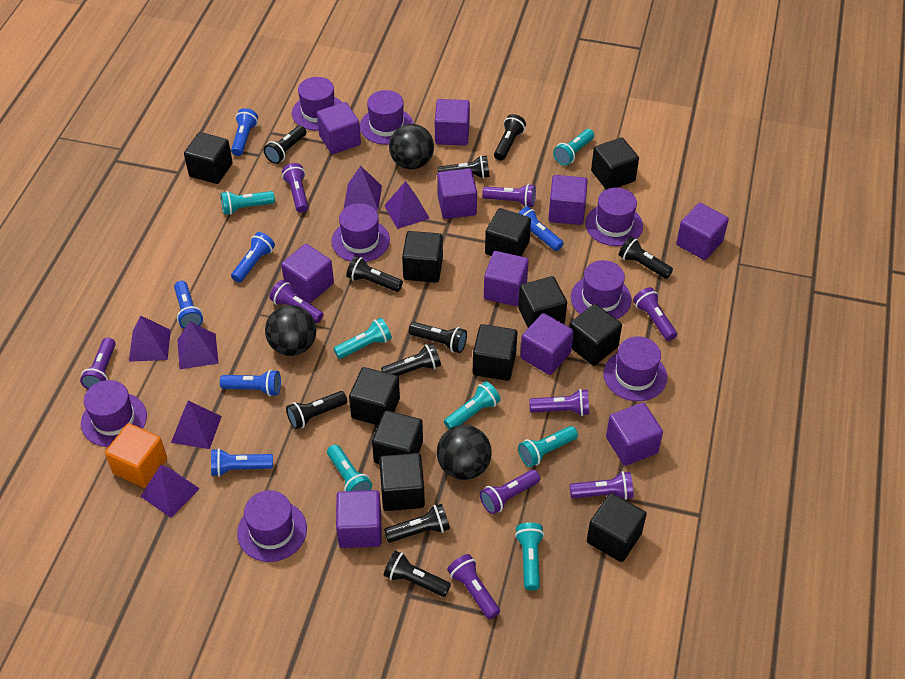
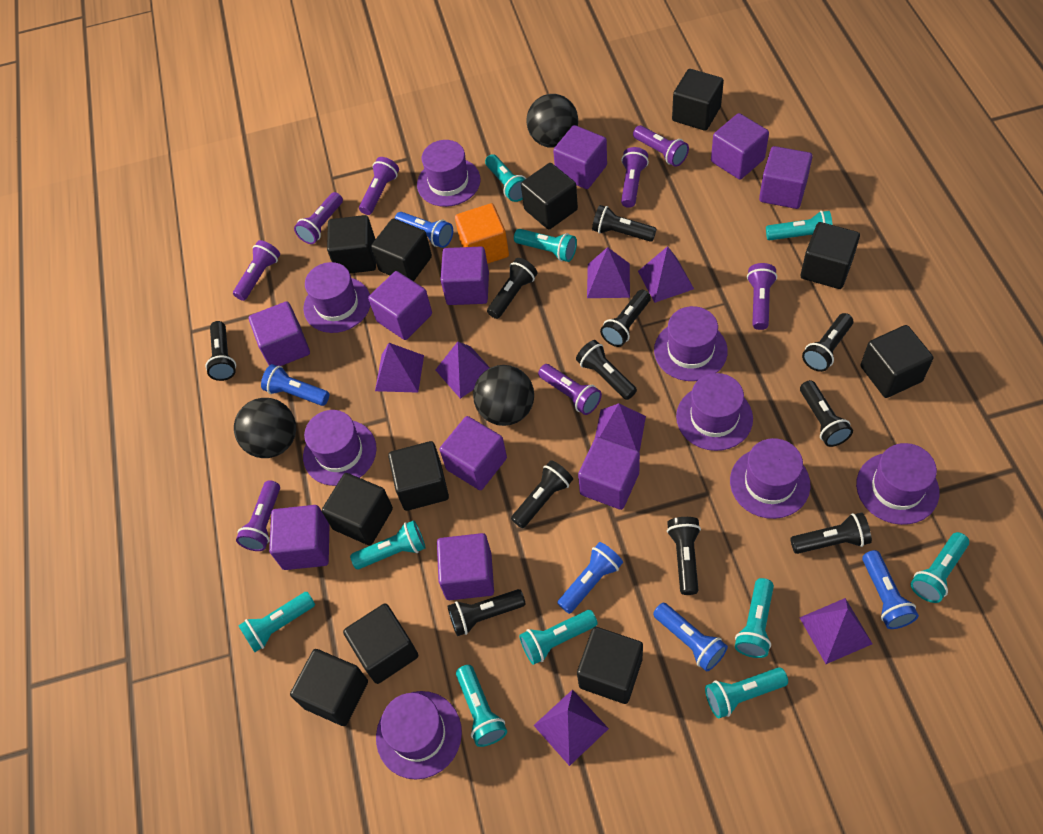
black flashlight: [264,125,306,164] [286,391,347,429] [346,256,403,292] [381,343,441,376] [384,504,450,543] [384,550,451,597] [409,322,467,353] [438,155,490,179] [494,114,526,161] [619,236,673,279] = 10 -> [205,321,236,381] [447,589,526,636] [487,258,537,319] [511,460,573,528] [576,340,637,400] [592,205,656,242] [600,290,651,347] [667,517,701,595] [790,512,872,554] [800,380,853,447] [802,313,853,372] = 11
blue flashlight: [174,281,203,329] [211,448,273,477] [220,370,281,396] [231,108,258,156] [231,232,275,283] [518,206,564,251] = 6 -> [261,364,329,406] [395,212,453,248] [557,542,623,614] [653,603,728,671] [862,550,919,629] = 5
purple flashlight: [80,338,116,389] [269,280,324,323] [282,163,308,213] [447,554,500,620] [480,470,540,514] [482,184,536,207] [529,389,589,416] [569,471,634,500] [633,287,677,341] = 9 -> [233,240,280,301] [236,480,280,551] [294,192,343,244] [359,157,399,215] [538,364,602,415] [621,147,649,208] [633,125,689,167] [747,263,777,330] = 8
purple pyramid: [129,316,171,362] [140,465,200,518] [171,401,222,449] [177,322,219,369] [344,166,382,210] [384,181,430,229] = 6 -> [375,343,424,393] [435,342,490,399] [533,689,609,766] [587,247,630,298] [595,404,646,452] [638,246,694,303] [799,598,873,664] = 7
turquoise flashlight: [221,191,275,215] [327,444,372,491] [333,318,392,359] [444,381,501,429] [515,522,544,591] [518,426,578,467] [553,129,594,166] = 7 -> [238,592,315,652] [350,520,425,569] [456,665,507,747] [485,154,526,202] [514,229,577,262] [519,610,598,665] [705,667,788,718] [735,578,774,658] [766,211,833,241] [911,532,969,603] = 10

